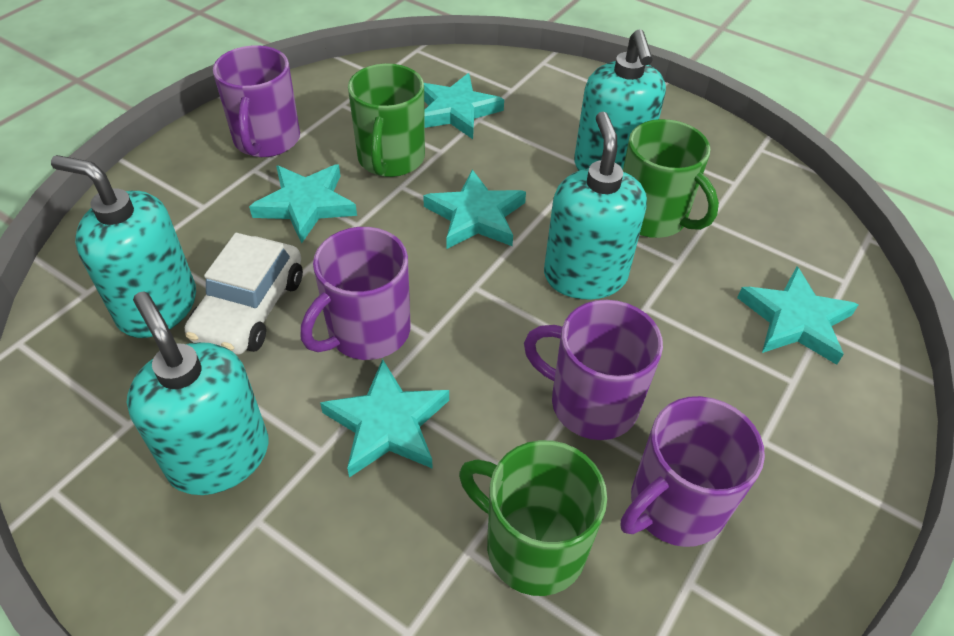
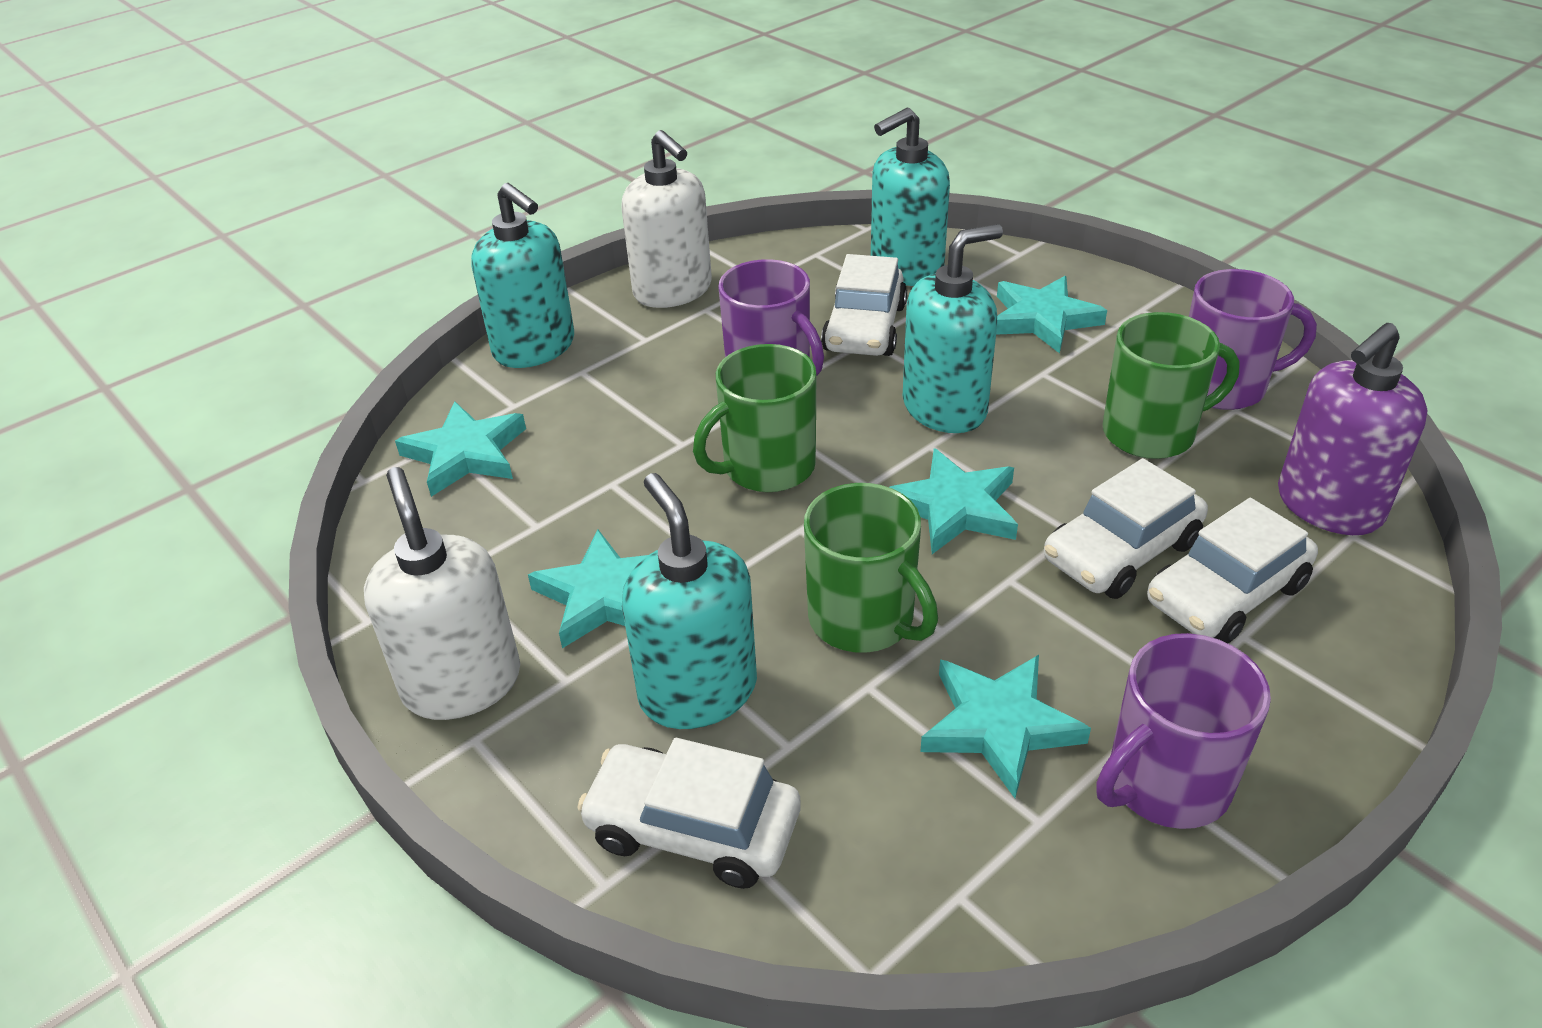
purple mug: [213,45,300,157] [301,227,411,360] [524,300,663,440] [621,396,765,547] = 4 -> [718,259,824,377] [1096,633,1271,829] [1189,269,1317,410] = 3
purple soap dispenser: none = 0 -> [1278,323,1427,535] = 1
white car: [185,233,303,355] = 1 -> [577,738,800,889] [821,254,907,356] [1044,458,1208,599] [1147,498,1318,643] = 4
white soap dispenser: none = 0 -> [364,467,520,720] [621,130,712,308] = 2

